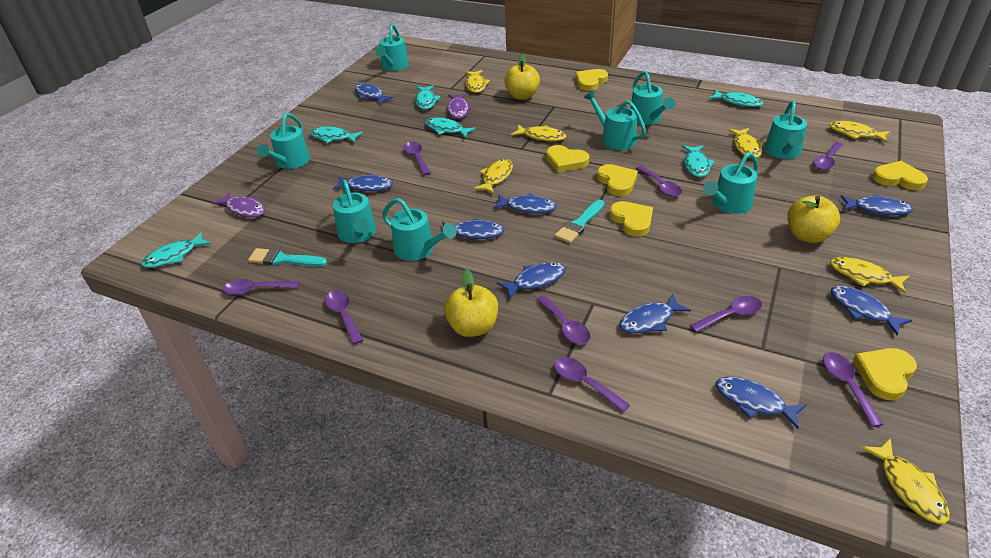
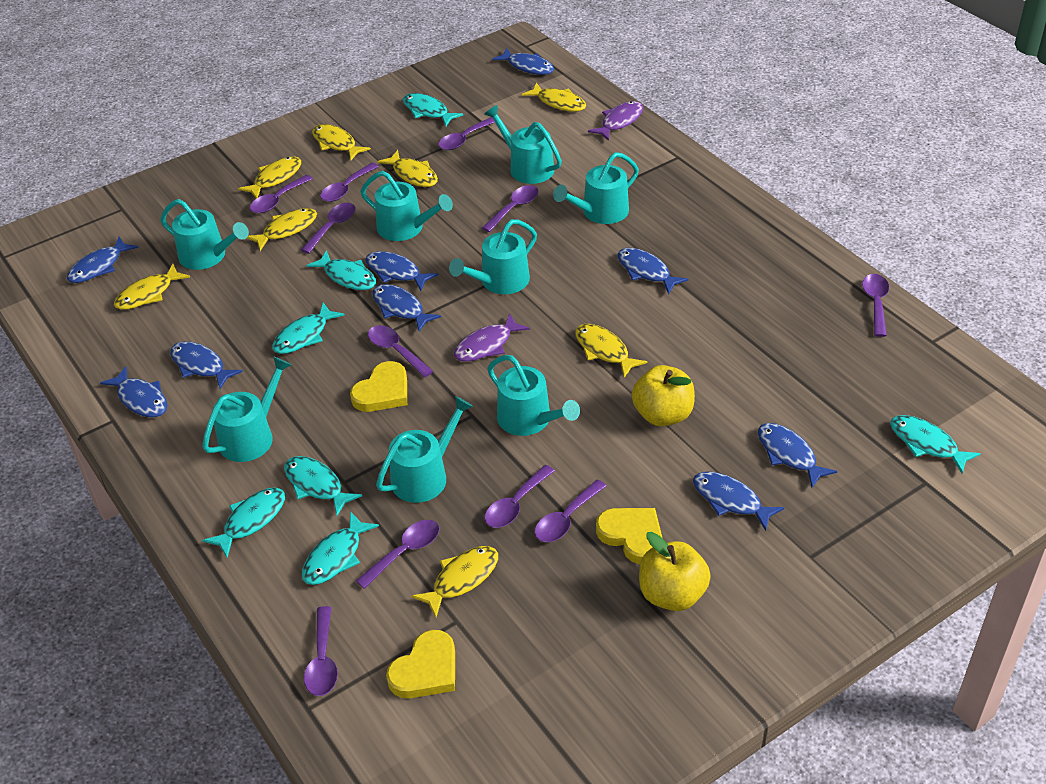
purple spoon: [223,279,300,295] [325,290,363,345] [404,142,431,176] [536,295,590,344] [554,357,630,412] [636,165,682,197] [690,296,762,333] [813,142,843,170] [823,352,884,427] = 9 -> [250,175,313,213] [301,203,355,254] [304,606,338,696] [320,163,379,202] [356,520,440,589] [368,325,433,378] [438,117,495,150] [482,185,539,232] [485,465,555,528] [535,480,607,542] [862,274,889,337] = 11
turquoise brush: [248,248,327,267] [555,200,604,243] = 2 -> none = 0
turquoise fish: [141,232,211,268] [310,126,363,143] [415,85,441,110] [425,117,476,138] [682,145,715,177] [708,90,763,107] = 6 -> [202,487,285,557] [272,302,345,354] [284,456,362,516] [302,511,379,585] [307,250,376,290] [403,93,463,126] [890,415,981,474] = 7
yellow apple: [444,269,498,337] [504,54,540,100] [787,195,840,243] = 3 -> [632,365,695,426] [639,532,711,611] = 2
yellow fish: [465,70,490,93] [473,159,513,194] [511,124,566,141] [728,128,764,158] [829,121,890,142] [830,257,909,293] [860,438,950,524] = 7 -> [114,264,190,310] [238,156,301,199] [247,208,317,251] [312,124,371,160] [378,150,438,187] [411,546,498,617] [522,82,586,112] [575,324,647,378] = 8
yellow heart: [546,145,589,172] [575,69,608,91] [597,164,638,196] [609,201,653,237] [853,348,917,400] [872,161,928,190] = 6 -> [350,361,407,412] [386,630,455,699] [596,508,663,564] = 3

